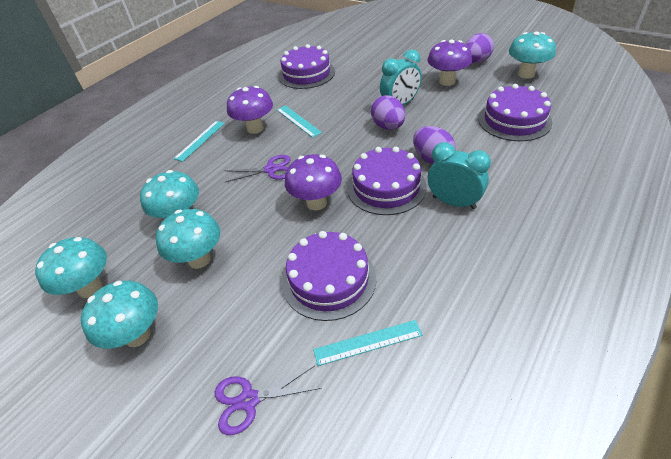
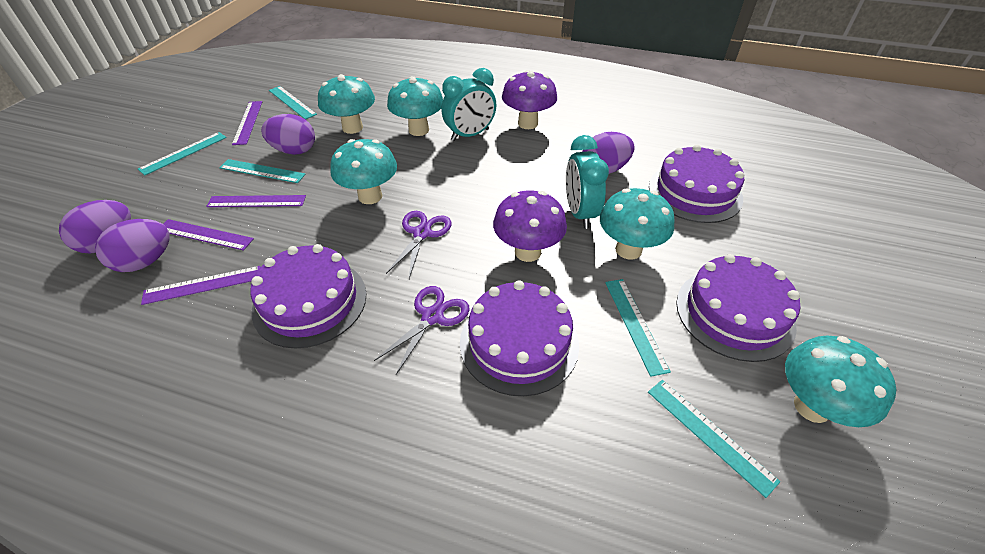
purple egg: [371,95,405,130] [413,126,456,164] [465,33,494,63] = 3 -> [59,200,131,254] [95,219,170,272] [261,114,315,155] [582,132,634,174] = 4
purple mushroom: [227,86,273,134] [285,154,342,210] [428,40,472,86] = 3 -> [493,191,567,262] [502,70,557,129] = 2
purple ruler: none = 0 -> [141,266,261,305] [164,219,254,251] [206,195,306,207] [232,101,262,145] = 4
turquoise ruler: [174,121,225,162] [277,105,322,138] [313,320,423,366] = 3 -> [138,132,227,175] [219,159,306,183] [269,86,317,120] [605,279,671,377] [648,380,780,498] = 5

